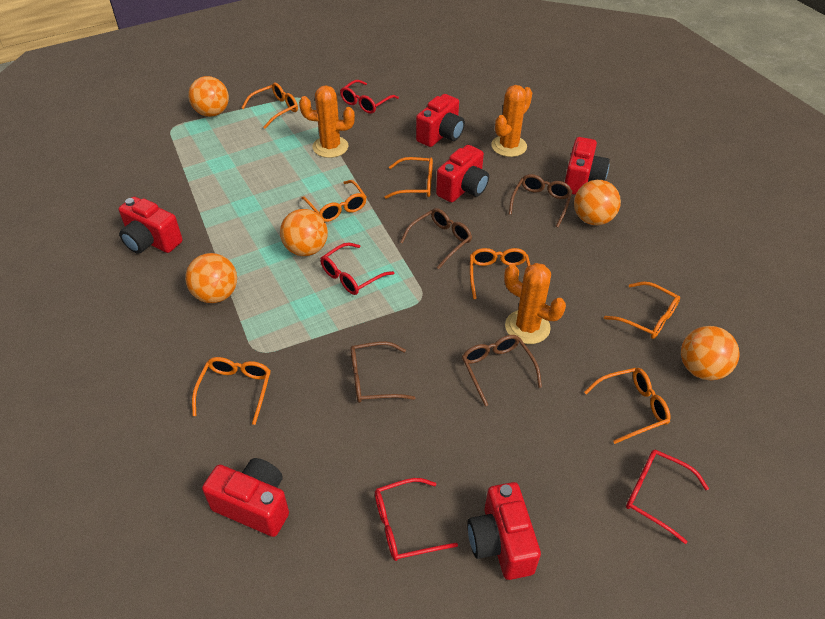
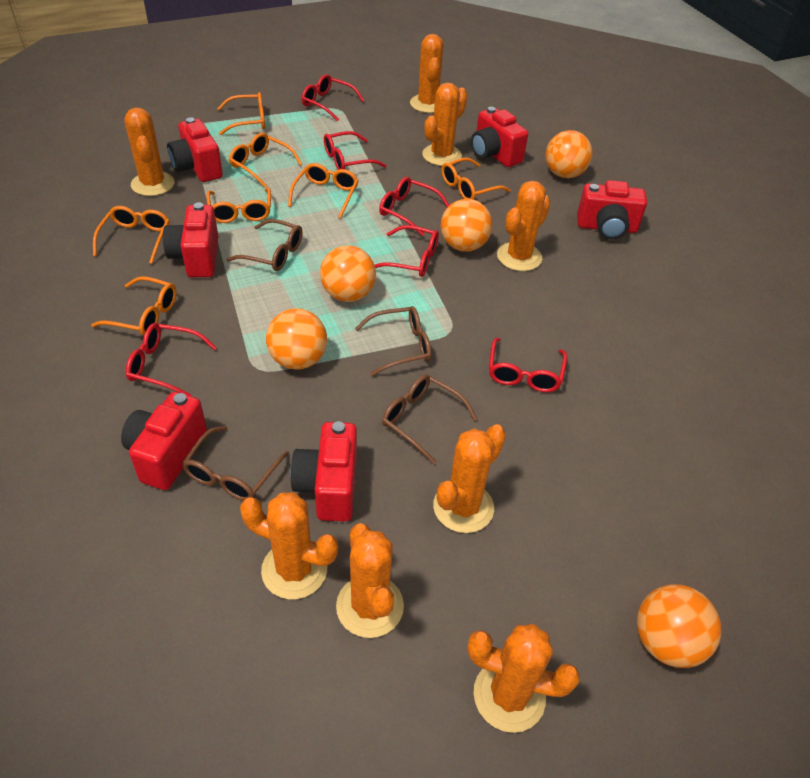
orange cactus: [299,85,355,158] [491,85,532,157] [504,263,566,344] = 3 -> [124,107,175,196] [240,493,338,599] [336,523,404,638] [410,34,444,113] [422,82,467,166] [433,424,506,533] [467,624,580,733] [497,181,550,271] = 8
red glasses: [320,242,394,295] [340,80,399,114] [375,478,458,561] [626,450,709,544] = 4 -> [126,323,217,396] [302,74,365,122] [324,131,387,170] [375,225,439,277] [379,177,450,236] [489,338,567,392] = 6

